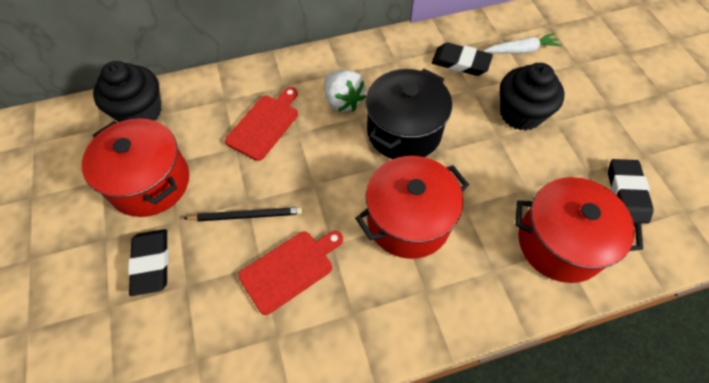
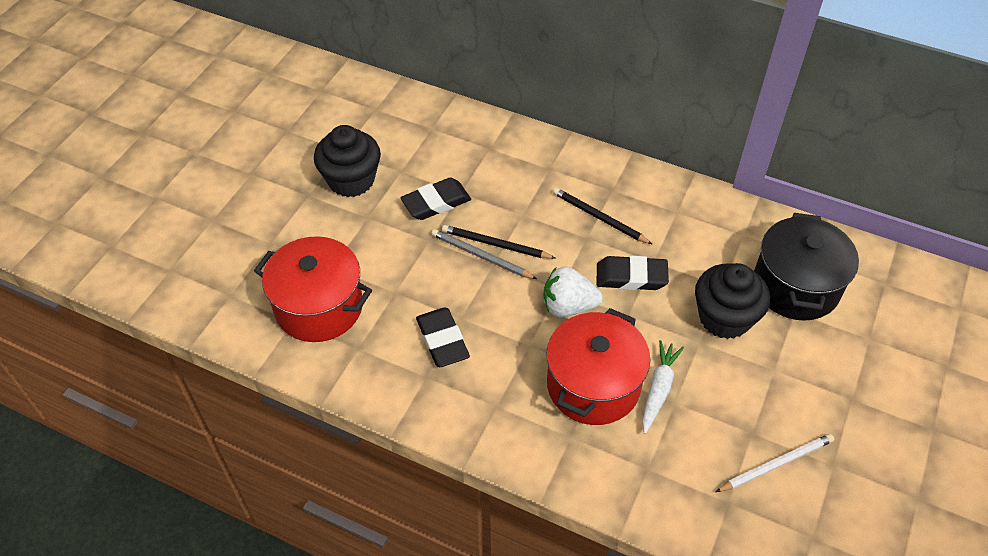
black pencil: [183,207,303,221] = 1 -> [442,225,555,259] [553,188,652,244] = 2
grey pencil: none = 0 -> [431,229,537,279] = 1
red cutting board: [225,87,298,161] [238,231,343,315] = 2 -> none = 0
red pot: [82,118,189,217] [355,156,469,259] [515,177,643,283] = 3 -> [254,236,372,342] [546,308,650,425] = 2
white pencil: none = 0 -> [716,434,834,492] = 1

